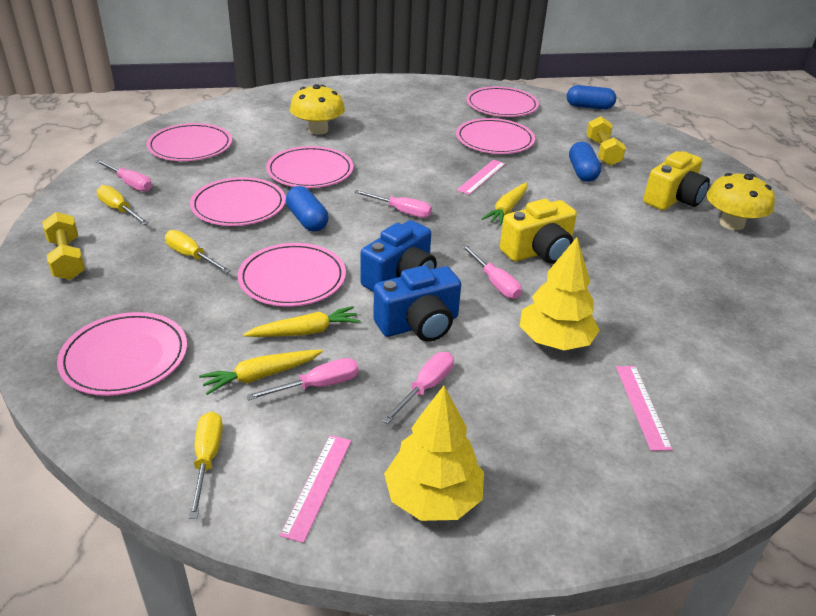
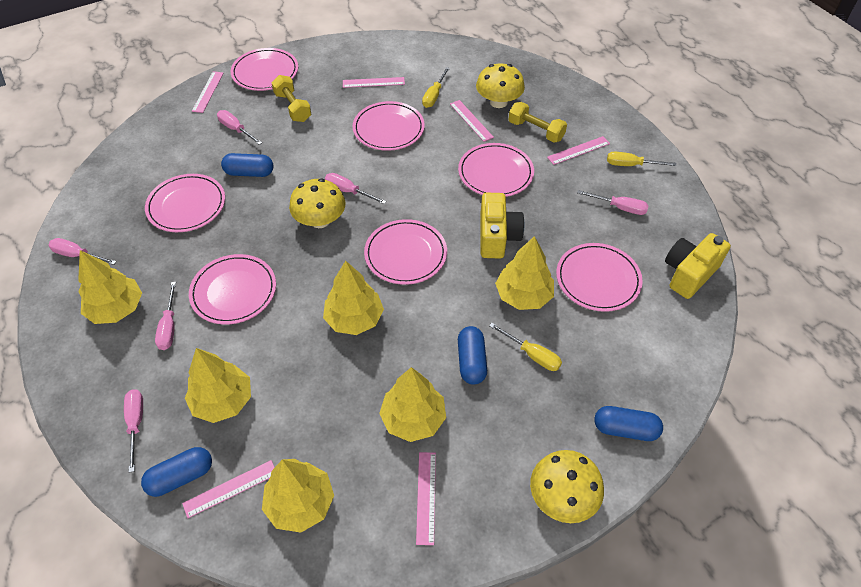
blue camera: [361,220,437,292] [373,265,461,342] = 2 -> none = 0
blue capsule: [286,186,329,232] [567,85,616,110] [569,142,601,182] = 3 -> [141,447,212,497] [221,153,273,177] [458,326,487,384] [594,406,663,441] = 4
pink ruler: [280,435,351,543] [457,160,506,195] [616,366,673,451] = 3 -> [182,460,275,518] [192,71,223,113] [343,77,405,88] [416,452,436,545] [450,100,494,142] [547,136,610,165] = 6
pink screwdriver: [95,160,152,192] [246,358,359,400] [354,190,432,218] [382,352,454,424] [461,245,522,299] = 5 -> [48,238,117,265] [124,389,143,473] [155,282,176,350] [217,110,262,145] [325,173,386,204] [577,190,649,215] = 6
yellow carrot: [199,350,323,395] [243,306,361,337] [482,183,527,225] = 3 -> none = 0
yellow mushroom: [290,84,345,135] [707,173,775,230] = 2 -> [289,178,346,228] [476,64,525,108] [530,450,604,523] = 3
yellow tree: [384,386,484,521] [520,237,600,350] = 2 -> [78,250,142,324] [185,348,251,423] [262,459,334,533] [323,261,384,335] [379,367,446,442] [495,236,554,310] = 6

